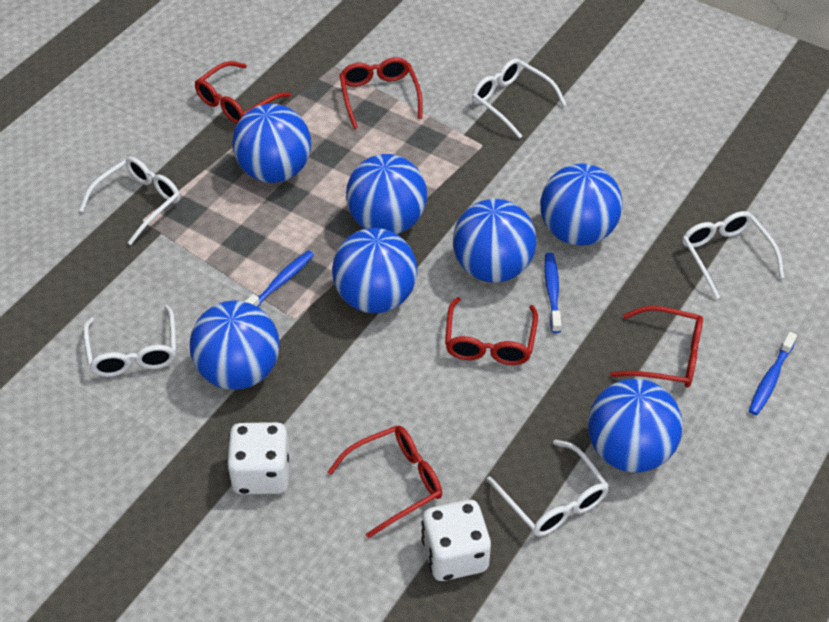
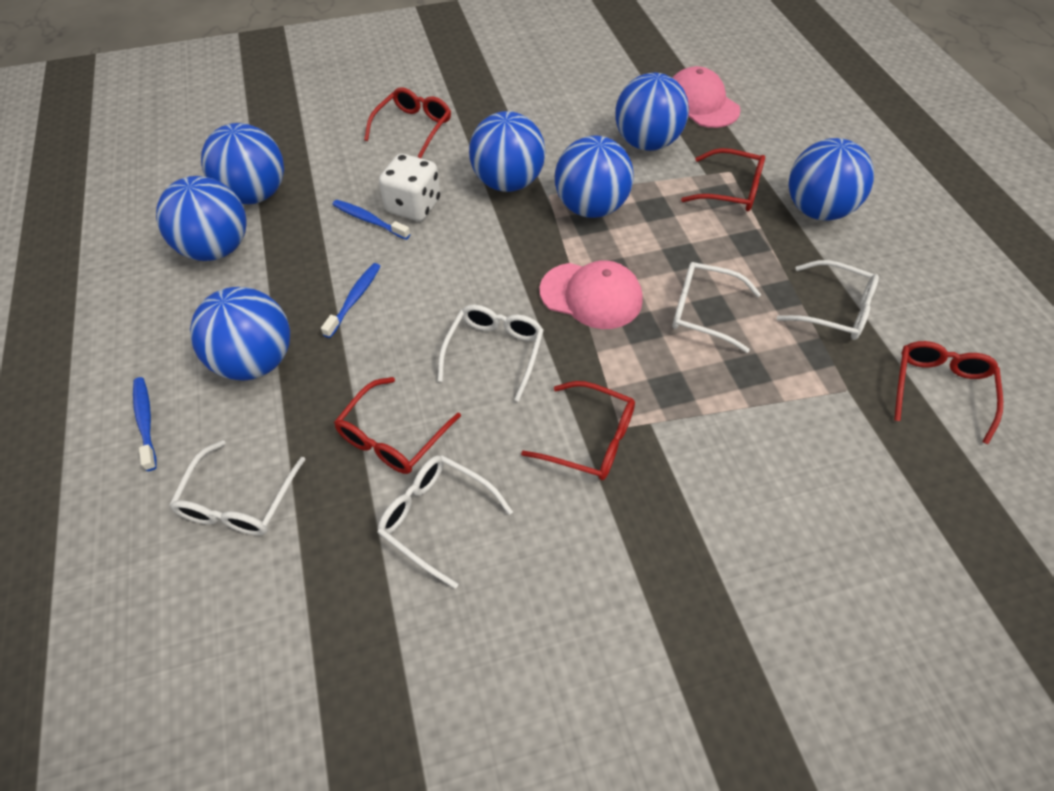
pink cap: none = 0 -> [539,260,643,329] [672,66,741,128] = 2
white dice: [227,422,290,495] [421,500,491,581] = 2 -> [379,154,441,221] = 1

